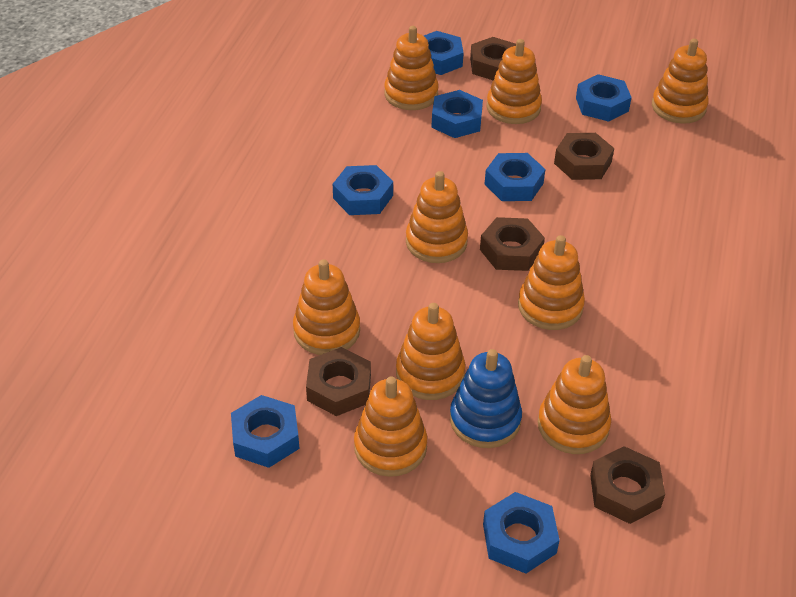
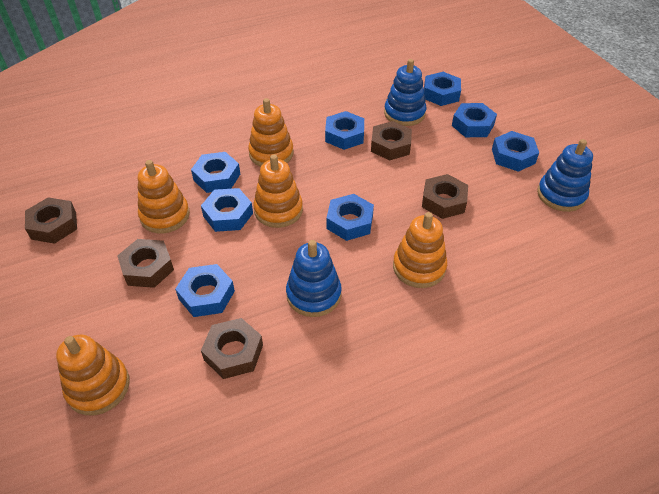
blue nut: [231,395,300,468] [333,165,393,215] [424,31,464,75] [431,90,483,138] [483,492,560,574] [485,153,545,201] [576,74,632,122] = 7 -> [175,264,235,317] [191,152,240,193] [201,188,253,232] [325,111,364,150] [326,194,374,241] [424,72,461,106] [452,103,497,137] [492,131,539,172] = 8
blue stacking toy: [450,349,522,448] = 1 -> [286,240,342,317] [384,59,426,126] [537,139,593,212] = 3
orange stacking toy: [293,259,360,355] [354,376,427,477] [384,26,438,110] [396,303,465,400] [406,171,468,263] [486,39,542,124] [518,235,585,330] [538,355,611,454] [652,38,709,124] = 9 -> [56,335,130,415] [138,160,190,233] [248,98,294,167] [253,154,303,228] [393,212,447,288] = 5

